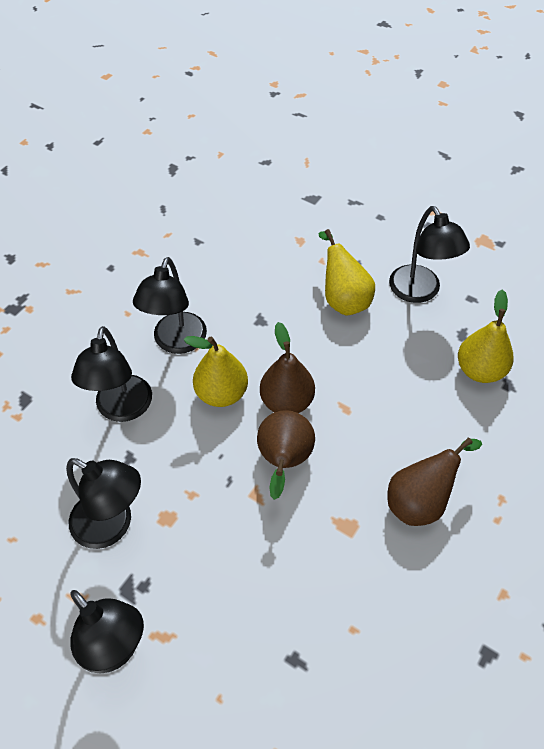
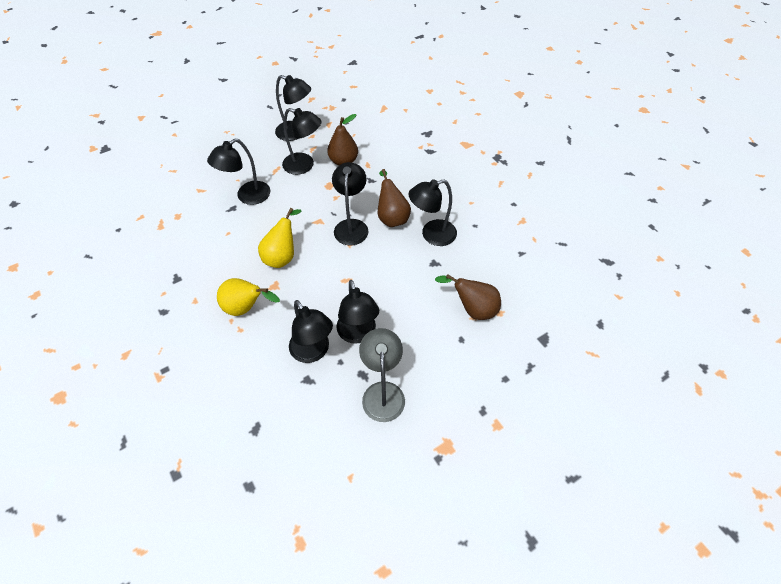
black lamp: [66,458,141,549] [70,590,144,674] [71,326,152,422] [133,257,207,354] [389,206,470,303] = 5 -> [207,138,270,205] [275,75,311,141] [282,108,322,175] [289,300,333,363] [332,162,368,246] [336,280,379,344] [408,179,457,246] = 7
grey lamp: none = 0 -> [359,328,405,422] = 1
yellow pear: [184,336,248,407] [318,229,375,315] [458,290,514,383] = 3 -> [217,278,280,316] [258,208,301,268] = 2

